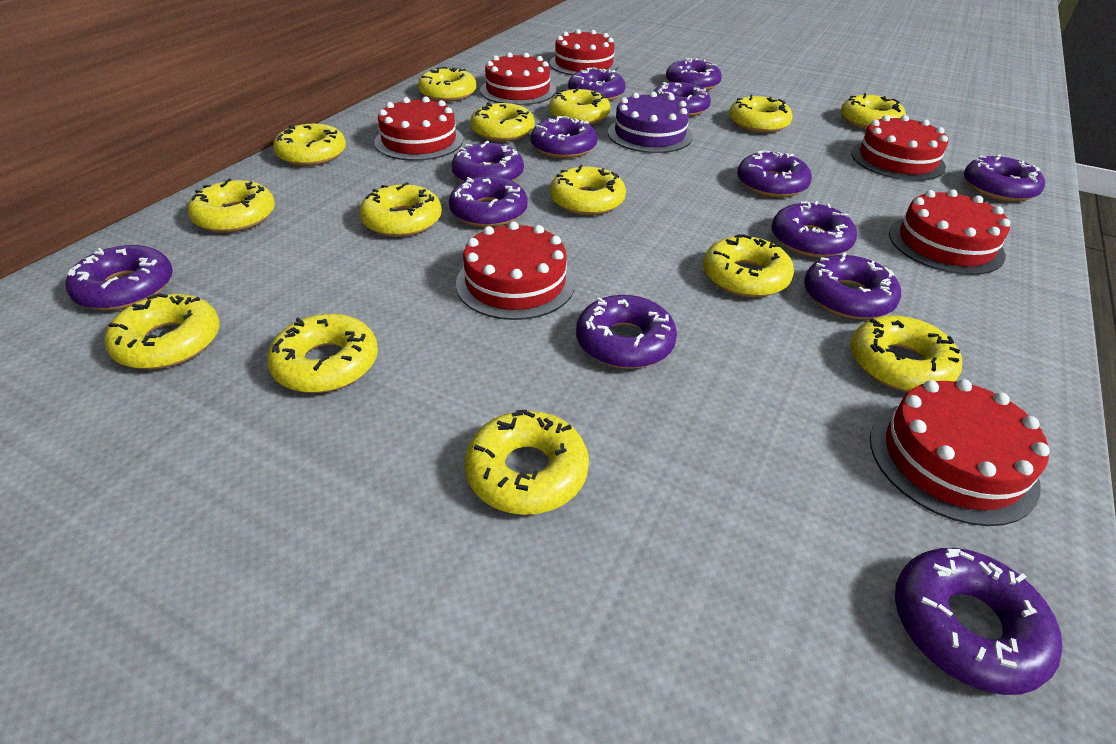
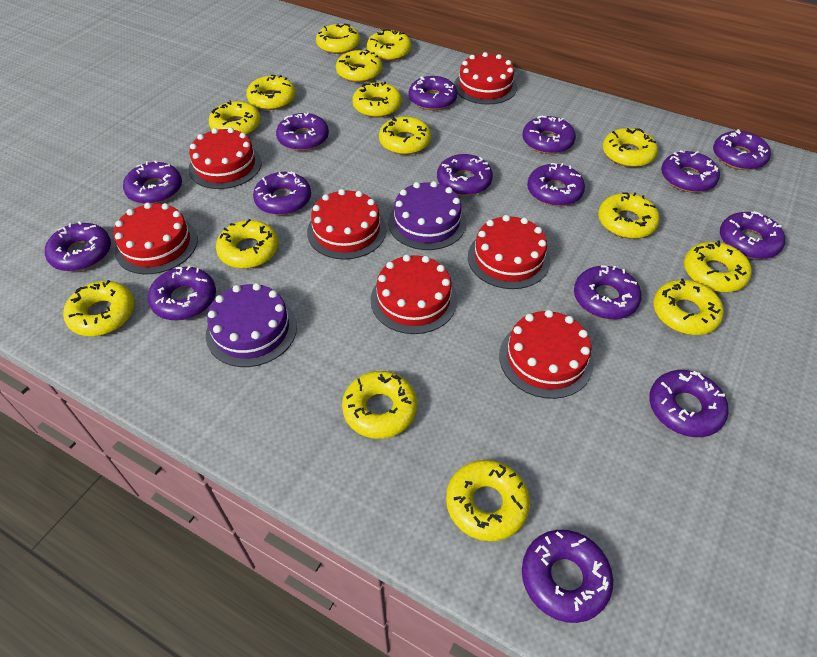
purple cake: [608,91,693,153] = 1 -> [206,283,297,367] [388,181,466,250] = 2
purple donut: [66,245,173,310] [449,176,528,227] [452,141,524,182] [531,116,597,158] [568,67,626,101] [576,295,677,369] [653,82,711,117] [666,58,722,90] [737,150,812,197] [771,201,857,258] [804,253,901,319] [895,548,1062,695] [964,154,1045,202] = 13 -> [45,221,111,271] [123,160,182,204] [148,266,216,321] [253,172,311,215] [276,112,329,151] [409,76,457,110] [437,154,493,196] [522,530,613,623] [523,116,576,154] [527,163,585,206] [574,265,642,319] [649,370,729,437] [661,150,720,193] [713,129,771,170] [720,211,785,259] = 15
yellow donut: [104,293,220,369] [188,178,275,233] [267,314,378,393] [273,124,346,166] [359,182,442,237] [418,67,476,102] [465,410,589,515] [470,102,535,142] [549,87,611,125] [550,164,626,215] [703,234,794,297] [729,95,793,133] [841,93,906,129] [851,315,962,392] = 14 -> [63,280,135,336] [209,100,261,135] [216,219,279,268] [246,75,296,110] [316,24,360,54] [336,50,382,82] [342,371,417,439] [352,82,402,118] [367,29,412,61] [379,116,431,155] [446,460,530,541] [598,192,660,239] [603,128,658,167] [653,279,724,335] [684,241,752,292] = 15

